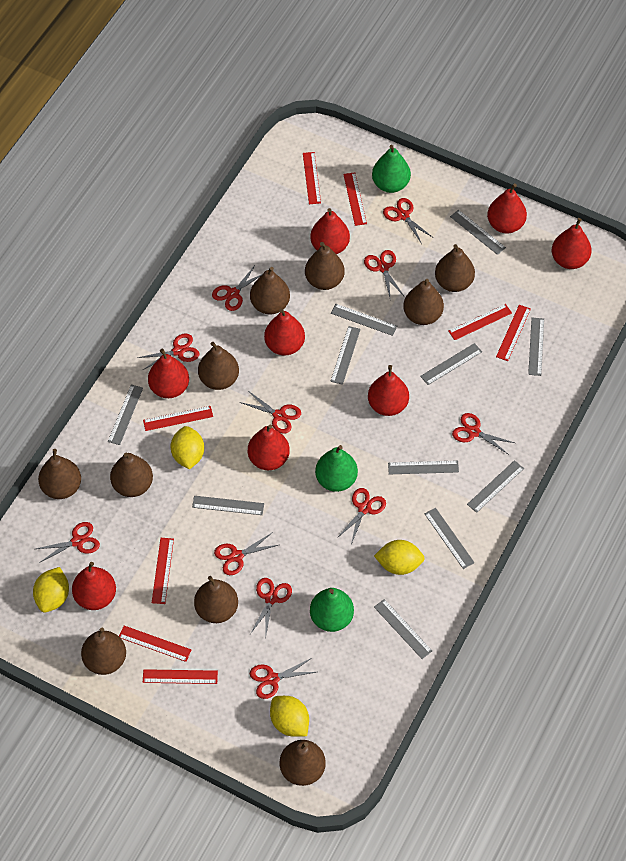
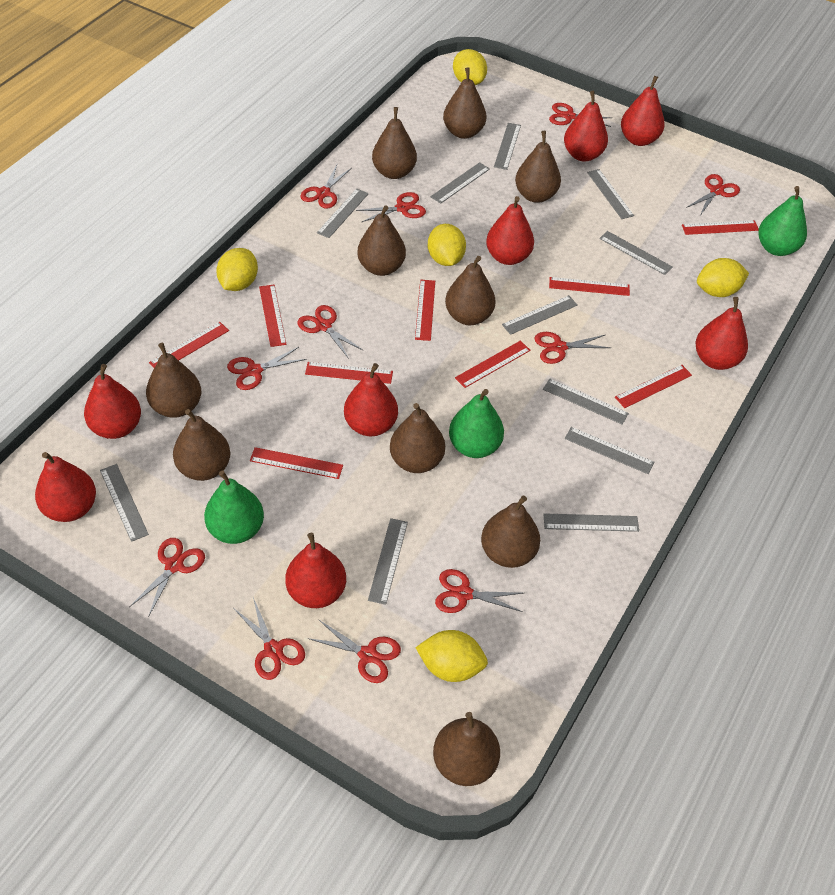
red ruler: [119,626,191,662] [143,406,213,431] [143,669,218,684] [152,538,174,604] [303,152,321,204] [343,172,367,226] [448,304,512,340] [496,305,531,361] = 8 -> [149,322,229,368] [250,447,343,479] [259,285,286,347] [305,362,393,384] [415,280,435,341] [455,341,531,388] [549,277,630,296] [615,365,692,408] [682,220,759,235] = 9
yellow lemon: [33,567,69,613] [171,426,204,470] [270,696,309,737] [374,540,425,575] = 4 -> [216,248,258,291] [415,630,488,682] [428,224,466,266] [453,49,487,85] [697,258,749,297] = 5

